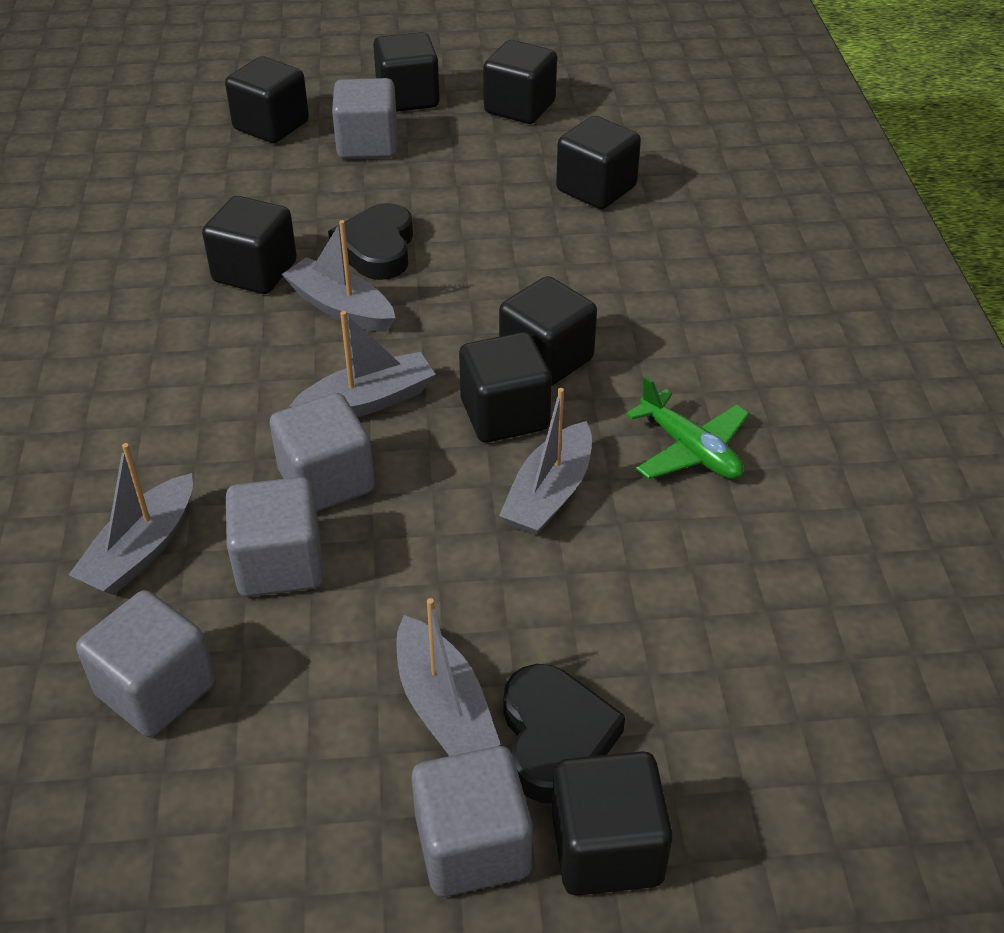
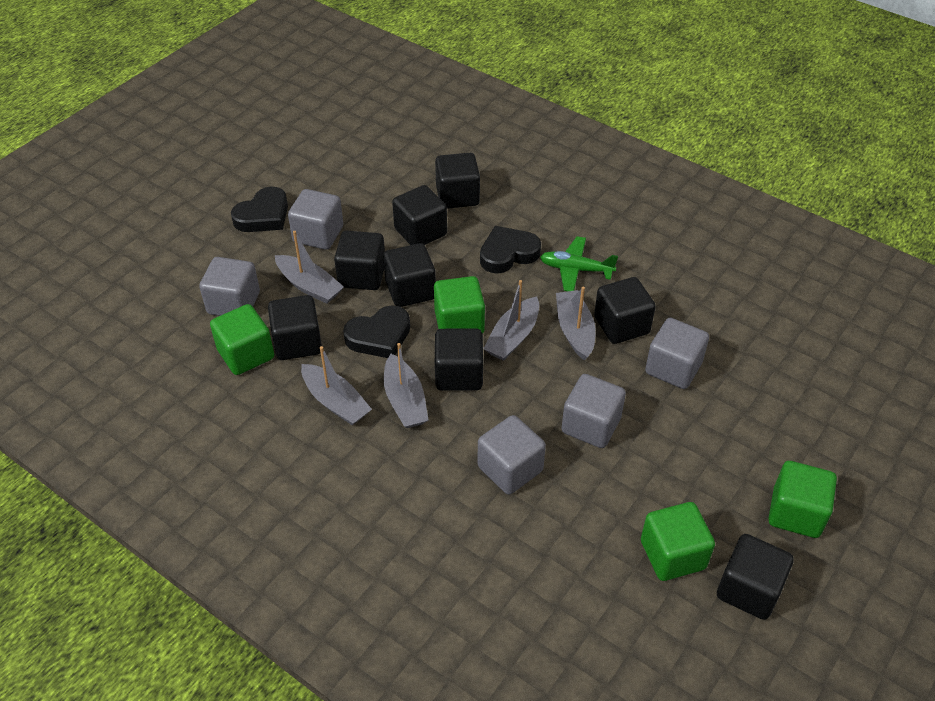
black heart: [328,203,413,280] [504,664,625,804] = 2 -> [231,186,288,232] [343,305,410,358] [480,226,541,274] = 3
green cube: none = 0 -> [210,304,274,375] [434,276,485,334] [641,502,715,581] [768,461,837,538] = 4

